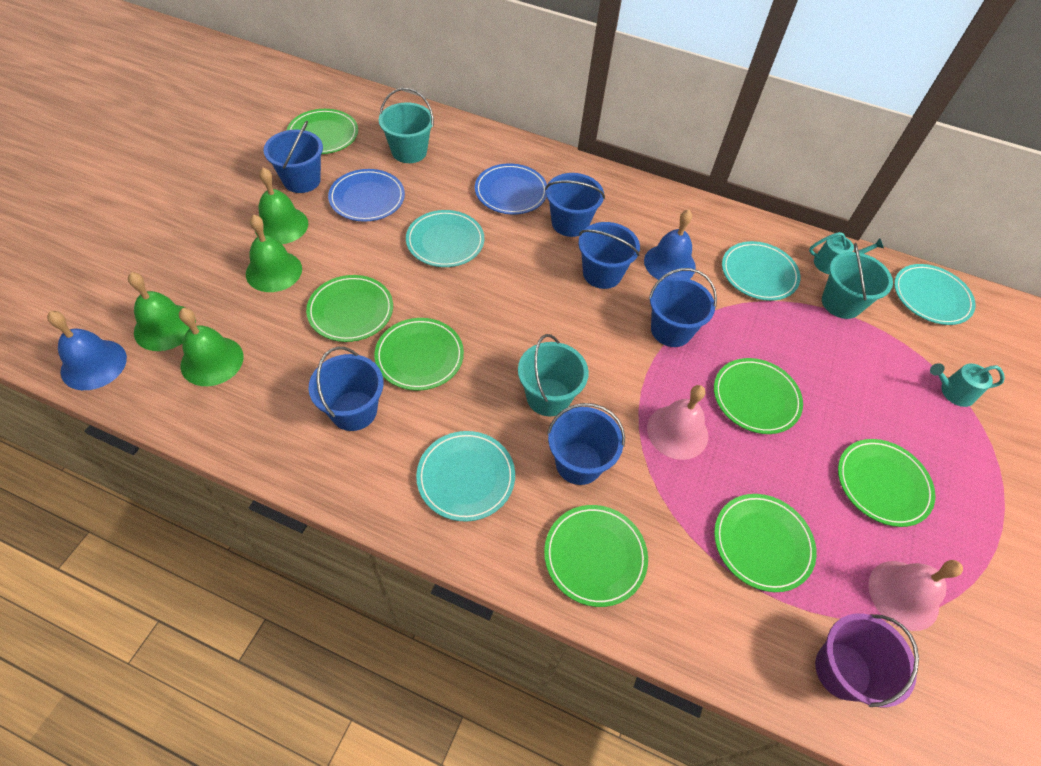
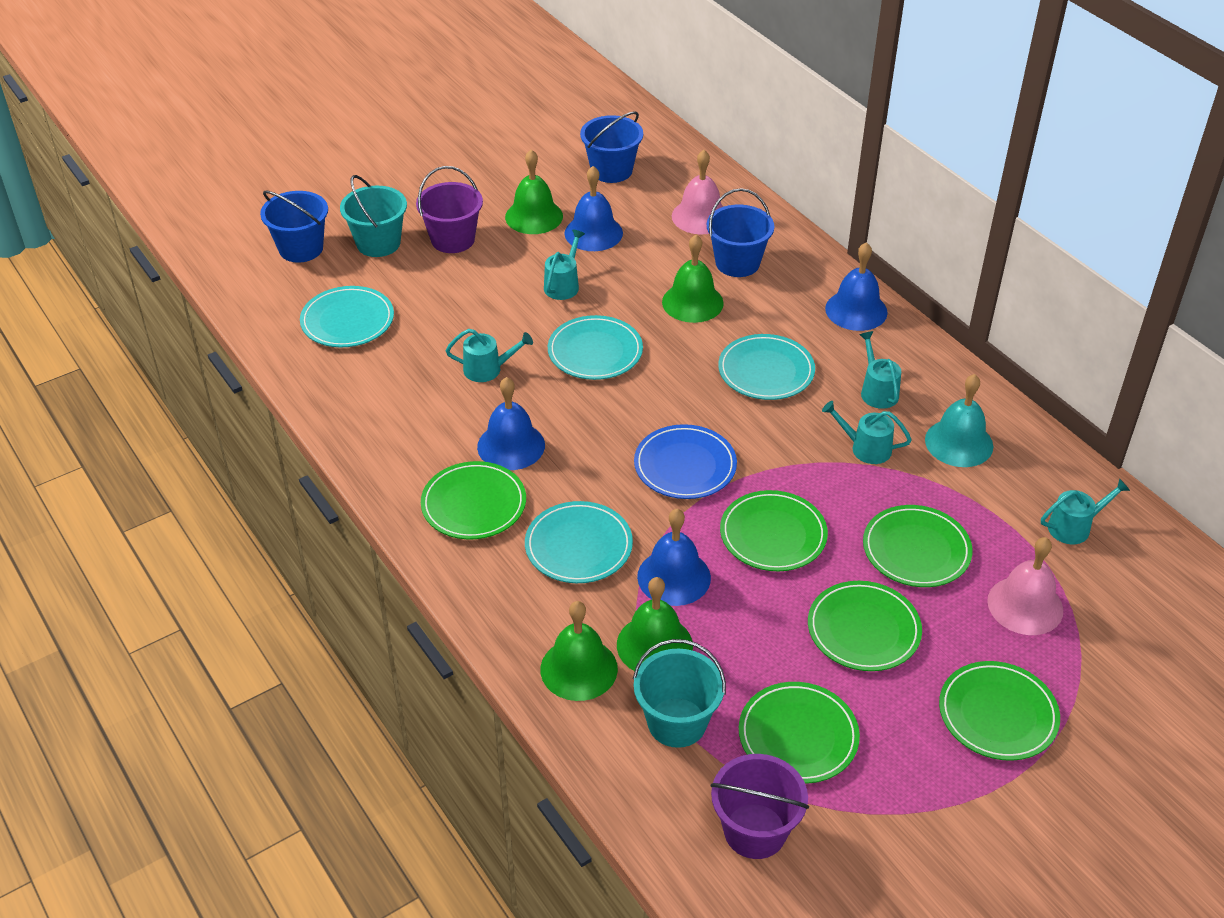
blue bell: [47,311,127,390] [644,209,696,280] = 2 -> [477,377,545,470] [564,166,623,251] [637,509,711,606] [825,242,888,331] = 4
blue bucket: [264,121,323,193] [309,347,383,431] [545,173,605,237] [547,403,625,485] [578,222,640,289] [649,268,717,347] = 6 -> [260,191,328,263] [580,111,643,183] [707,188,774,277] = 3
blue plate: [328,169,405,222] [475,164,547,214] = 2 -> [634,424,737,499] = 1
green plate: [286,109,358,154] [306,275,393,342] [374,318,464,391] [544,505,648,607] [714,358,803,434] [714,494,816,592] [838,439,936,527] = 7 -> [421,461,526,539] [720,490,828,571] [739,682,860,784] [808,581,922,671] [863,505,972,587] [939,661,1060,761] = 6
purple bucket: [815,613,919,707] = 1 -> [416,166,483,253] [711,754,809,859] = 2
turquoise bell: none = 0 -> [925,374,993,467] = 1
turquoise bucket: [379,88,434,163] [518,334,589,416] [822,243,893,319] = 3 -> [340,175,407,257] [633,639,726,748] = 2
turquoise watering can: [809,232,884,274] [930,363,1005,407] = 2 -> [446,329,533,382] [544,230,585,300] [822,401,912,464] [859,331,901,409] [1041,479,1130,544] = 5

